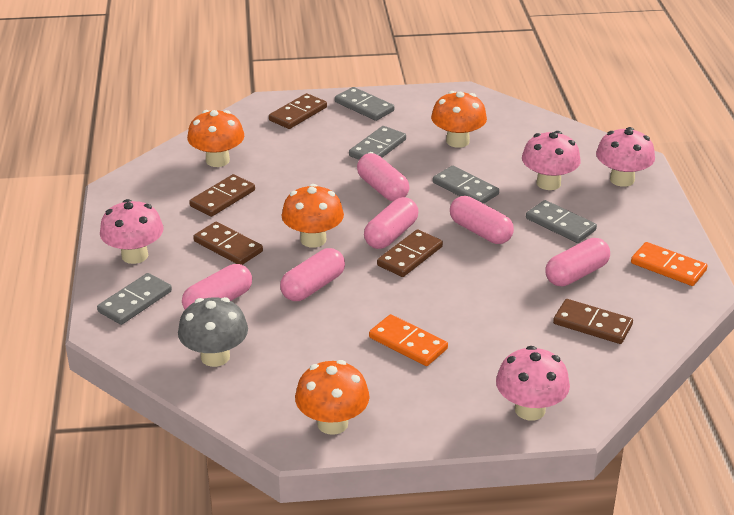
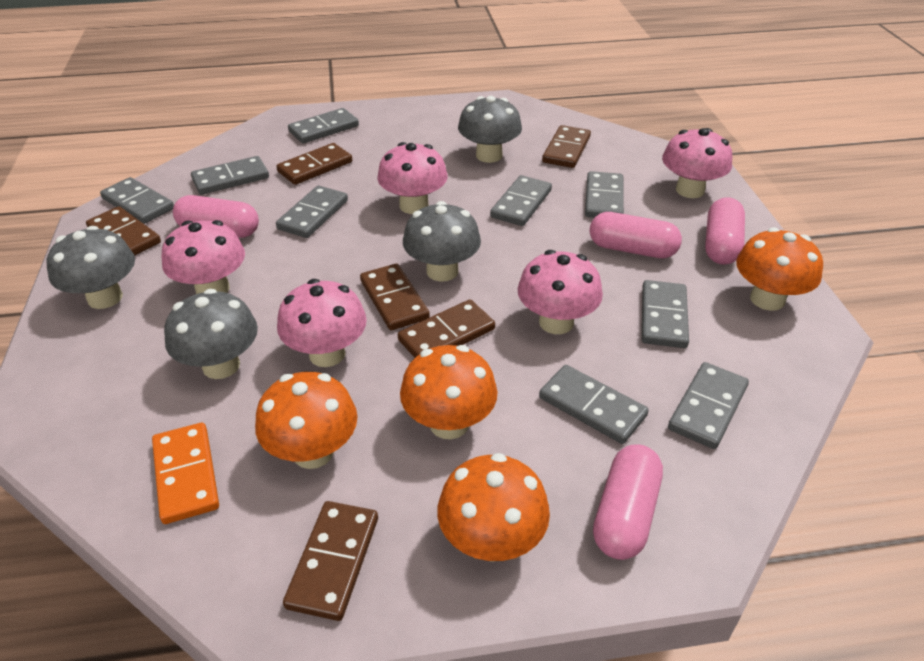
brown domino: [189,174,255,217] [193,222,263,265] [269,93,327,129] [377,229,443,277] [553,299,633,344] = 5 -> [86,206,161,256] [276,143,352,185] [283,501,378,621] [360,264,430,330] [398,300,495,358] [542,125,591,168] = 6
grey domino: [97,273,172,325] [335,87,394,121] [349,126,406,160] [433,166,499,204] [526,200,597,243] = 5 -> [100,177,174,224] [191,156,269,195] [276,186,348,238] [288,108,359,143] [490,175,552,226] [539,365,649,444] [585,171,624,218] [642,280,689,348] [668,362,749,449] = 9
grey mushroom: [178,297,248,367] = 1 -> [46,226,135,309] [164,289,258,379] [403,201,481,282] [458,96,522,163] = 4
orange domino: [369,314,448,366] [631,242,707,286] = 2 -> [152,423,219,524] = 1
pink capsule: [182,264,252,310] [280,248,345,301] [357,153,410,201] [364,197,419,249] [450,196,514,244] [546,238,610,286] = 6 -> [173,195,259,238] [589,212,682,258] [593,444,663,560] [705,197,745,265] = 4
pink mushroom: [100,199,163,264] [496,346,570,420] [522,131,581,190] [596,127,655,187] = 4 -> [162,220,245,294] [277,279,367,367] [377,142,448,214] [518,250,603,334] [662,128,732,198] = 5

